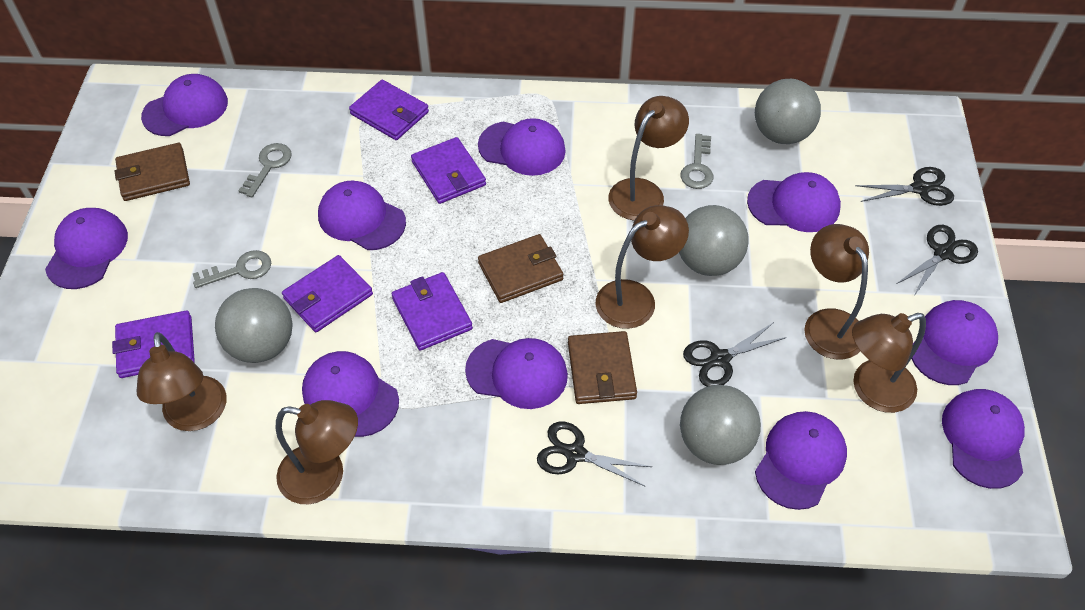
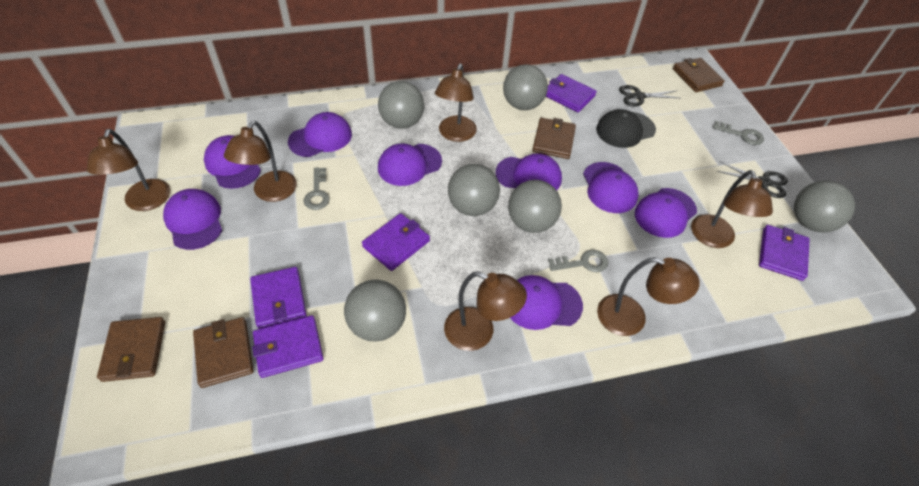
black cap: none = 0 -> [596,109,656,148] = 1
black scissors: [537,422,652,487] [683,322,787,387] [856,167,954,206] [896,225,978,297] = 4 -> [619,85,679,107] [717,162,788,198] = 2
brown wallet: [114,143,190,201] [478,234,563,303] [568,331,637,404] = 3 -> [97,317,165,382] [193,317,254,388] [532,118,576,159] [673,58,725,92] = 4
grey ball: [215,288,293,363] [679,205,749,276] [680,385,761,465] [755,79,821,144] = 4 -> [344,280,406,341] [378,81,424,129] [448,164,500,216] [503,64,548,110] [508,180,562,233] [794,181,855,233] = 6
purple cap: [45,208,128,289] [141,74,228,136] [302,351,399,437] [318,181,406,250] [465,338,568,409] [478,118,566,176] [747,172,841,232] [755,411,847,510] [912,300,998,385] [942,389,1025,489] = 10 -> [163,189,222,250] [204,135,261,189] [288,112,352,157] [378,143,442,186] [496,153,562,190] [510,275,583,330] [583,162,638,213] [635,188,697,238] = 8

